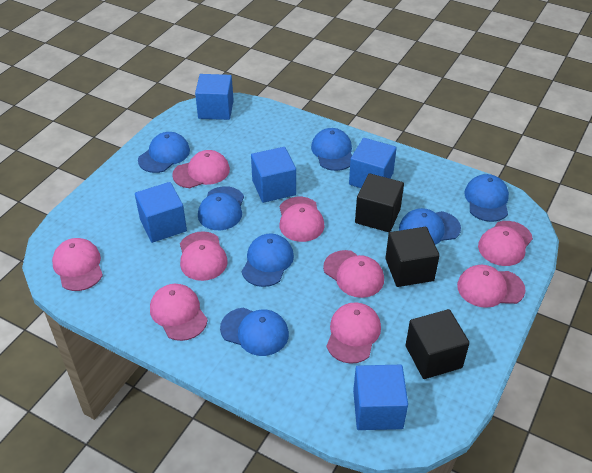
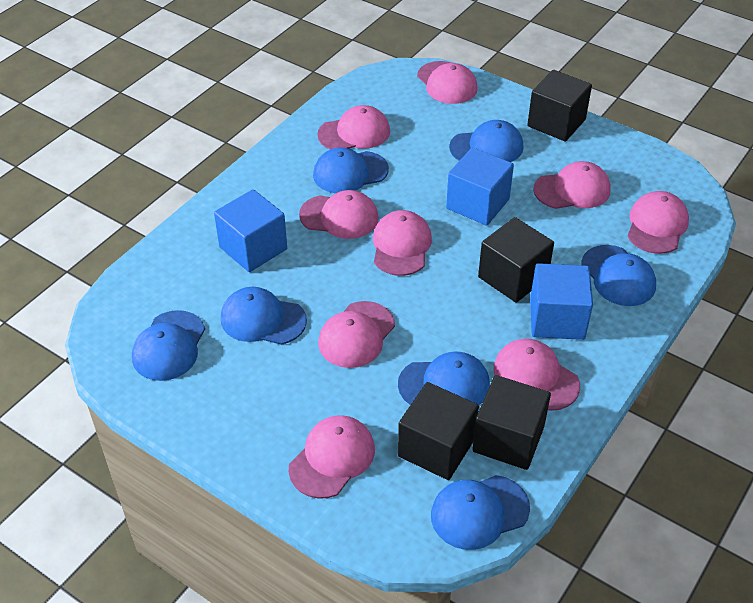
black cube: [355,173,404,232] [385,227,440,287] [406,309,470,379] = 3 -> [398,382,479,480] [472,375,551,470] [478,217,554,303] [527,70,592,142] = 4
blue cube: [135,182,187,243] [195,74,234,120] [251,147,296,203] [349,138,397,188] [353,365,408,430] = 5 -> [214,189,287,272] [446,147,514,226] [530,263,593,340] = 3

